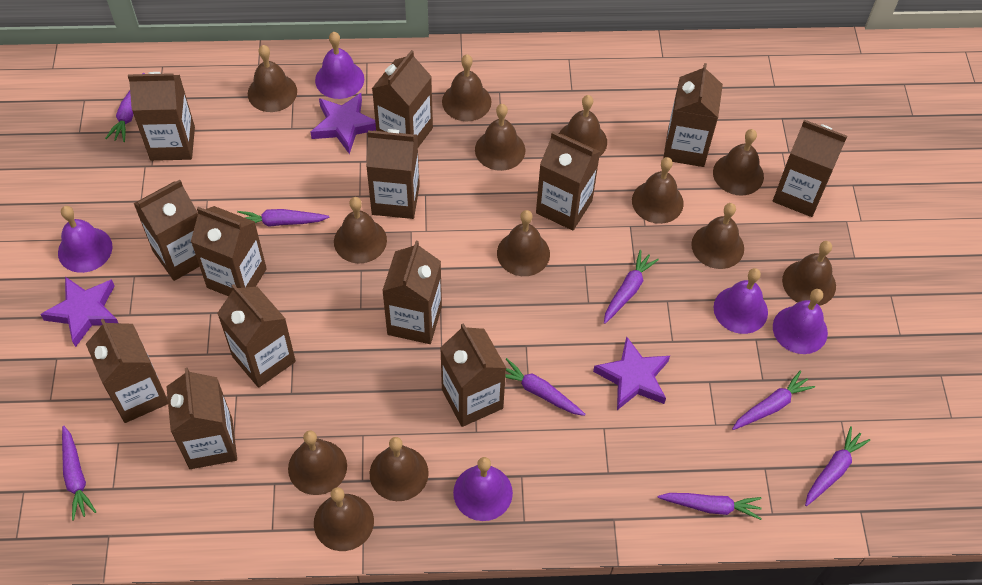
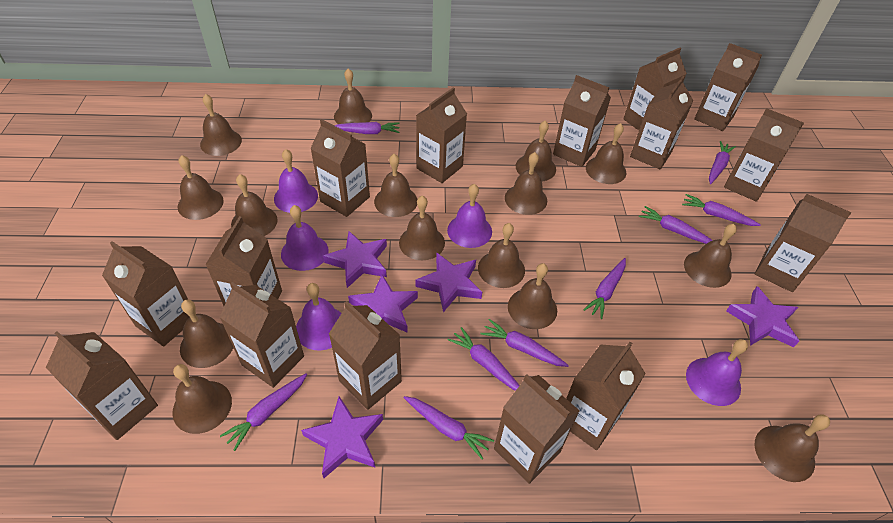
brown bell: [248,45,297,112] [288,430,347,495] [314,487,374,551] [334,197,387,264] [370,437,429,501] [442,55,491,121] [475,104,525,171] [497,210,550,276] [559,95,607,157] [632,157,684,224] [691,203,744,269] [713,129,764,195] [782,241,836,306] = 13 -> [172,364,232,434] [178,155,224,220] [180,300,233,368] [200,94,242,156] [231,174,278,236] [334,68,372,124] [374,154,417,217] [399,196,445,260] [478,223,525,288] [505,152,547,215] [508,263,557,329] [516,121,556,182] [586,123,626,184] [684,224,737,288] [755,414,830,482] = 15
brown carton: [86,319,168,423] [128,72,195,161] [133,180,200,281] [166,368,237,469] [191,206,267,296] [217,284,296,388] [366,129,420,219] [372,50,433,147] [382,241,442,344] [440,323,506,427] [536,132,600,231] [663,63,723,167] [773,120,847,217] = 13 -> [46,331,158,440] [102,241,190,347] [205,216,282,306] [220,282,304,388] [310,119,370,217] [329,301,402,410] [416,87,467,183] [494,374,580,484] [553,75,611,167] [566,342,646,450] [623,48,687,130] [630,76,693,169] [694,43,762,131] [724,108,804,202] [755,194,851,292] = 15
purple carrot: [62,426,96,520] [105,73,145,142] [237,209,330,227] [505,358,586,416] [604,250,659,324] [658,493,762,520] [732,371,815,430] [805,426,870,506] = 8 -> [220,373,307,451] [335,122,400,134] [404,396,494,459] [447,327,520,391] [480,319,569,367] [584,258,626,319] [639,206,713,244] [682,194,761,226] [709,141,736,184] = 9
purple star: [40,277,118,347] [311,93,376,154] [593,336,670,410] = 3 -> [301,397,383,478] [323,231,387,288] [348,275,418,333] [415,253,482,312] [726,286,799,347] = 5

